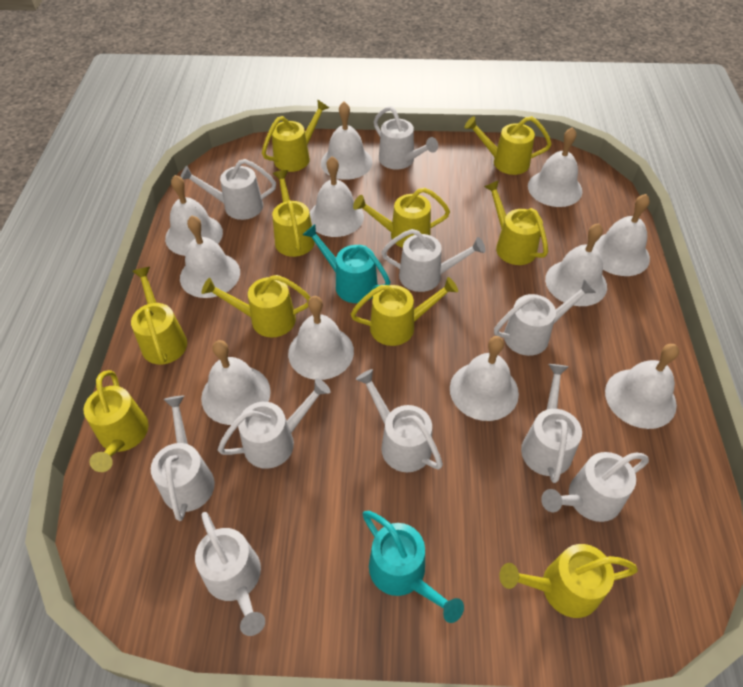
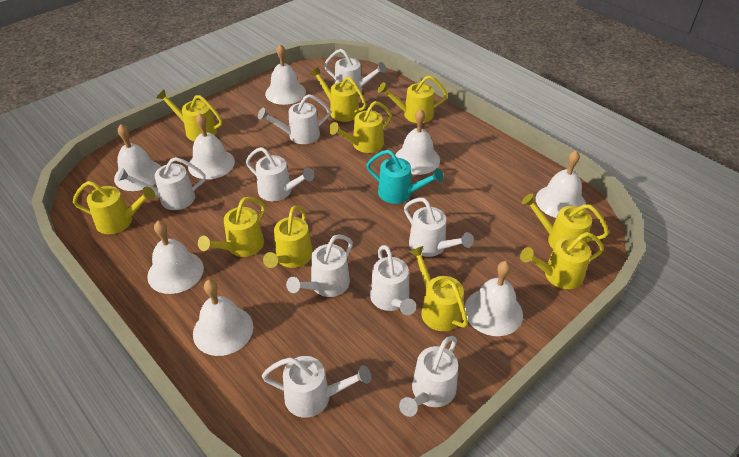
turquoise watering can: [303,224,390,303] [363,511,464,623] = 2 -> [367,150,444,204] = 1
white bell: [165,175,223,256] [180,216,240,298] [201,340,271,425] [288,296,354,380] [310,157,364,237] [321,102,372,180] [450,336,519,421] [528,127,582,207] [545,223,607,306] [594,194,650,276] [605,344,679,429] = 11 -> [114,124,161,191] [147,221,204,294] [188,113,235,179] [193,280,253,356] [265,44,306,105] [395,109,440,175] [464,261,523,336] [536,150,586,218] = 8
white watering can: [151,396,215,521] [180,159,276,220] [195,512,265,636] [218,378,330,469] [356,369,443,472] [373,106,438,169] [381,229,486,292] [494,279,596,356] [521,364,582,483] [541,452,649,522] = 10 -> [118,157,205,210] [246,147,314,201] [258,94,331,144] [262,356,371,418] [286,234,353,297] [324,49,386,91] [370,245,416,315] [399,336,458,417] [404,198,474,257] = 9

